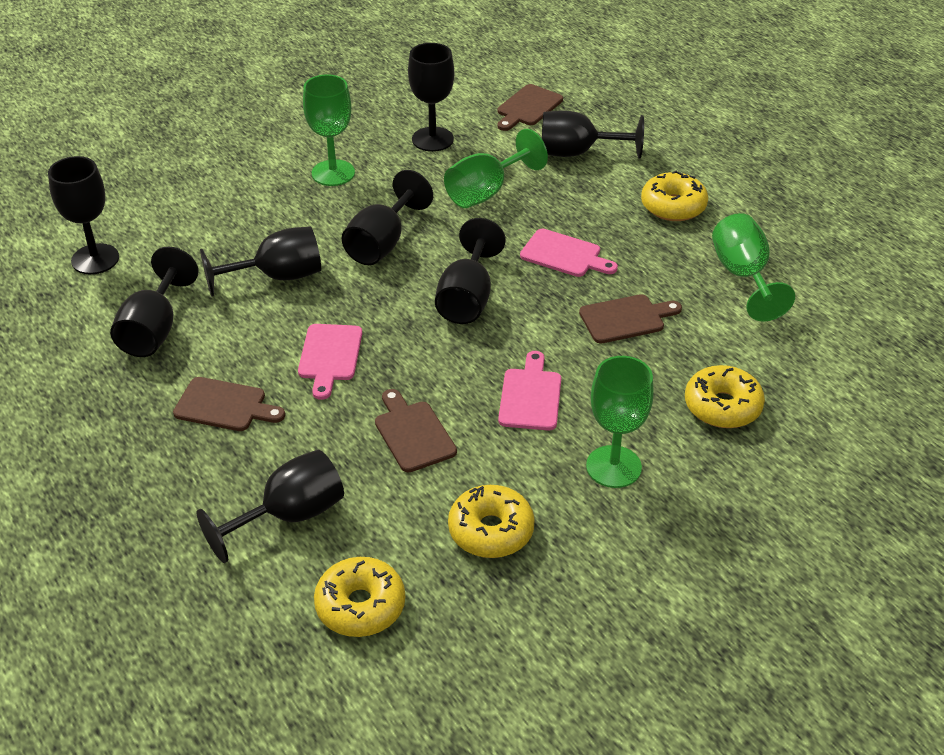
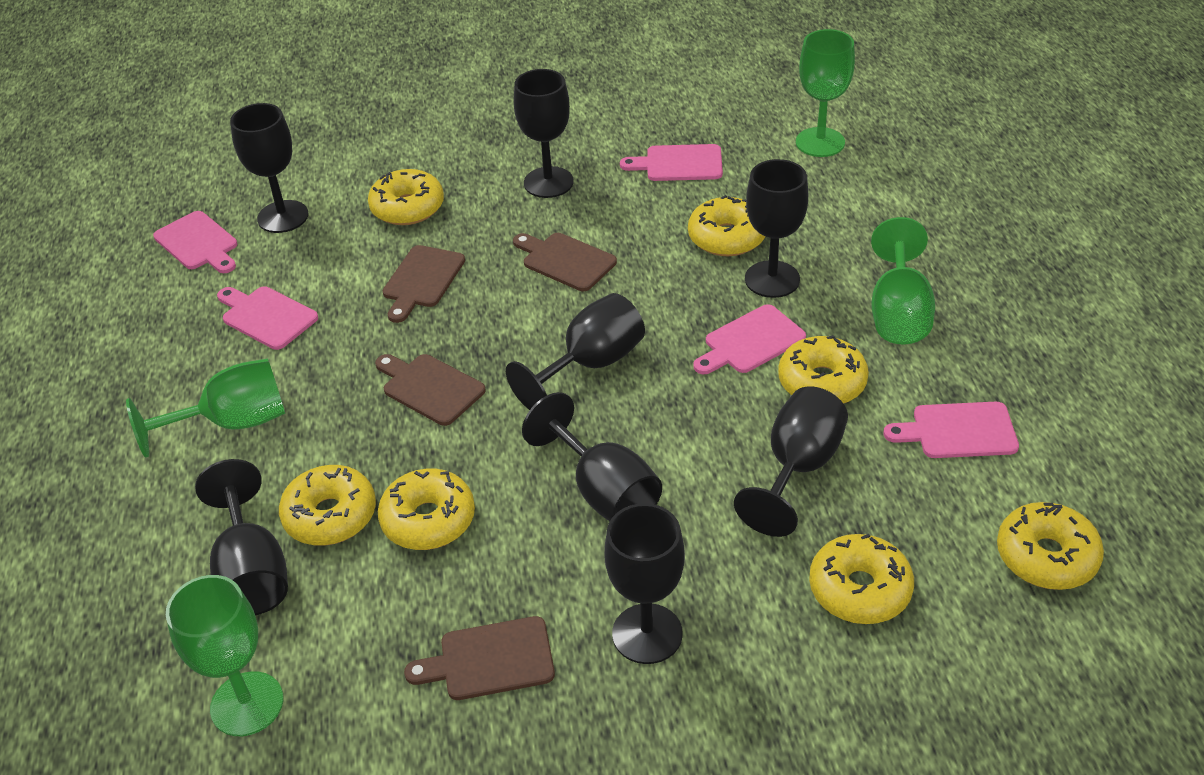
pink cutting board: [298,324,362,400] [498,351,561,430] [520,229,618,277] = 3 -> [153,211,237,273] [217,286,318,350] [620,144,723,181] [694,304,806,374] [884,402,1019,458] = 5
yellow donut: [314,557,405,637] [448,485,535,558] [641,171,708,221] [685,365,765,428] = 4 -> [279,465,376,546] [368,169,444,225] [378,469,475,550] [688,195,765,256] [778,335,869,404] [809,534,914,624] [997,502,1104,590] = 7

